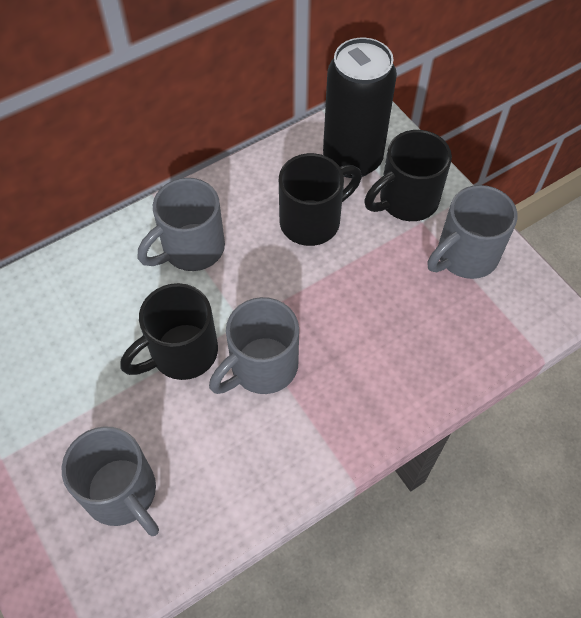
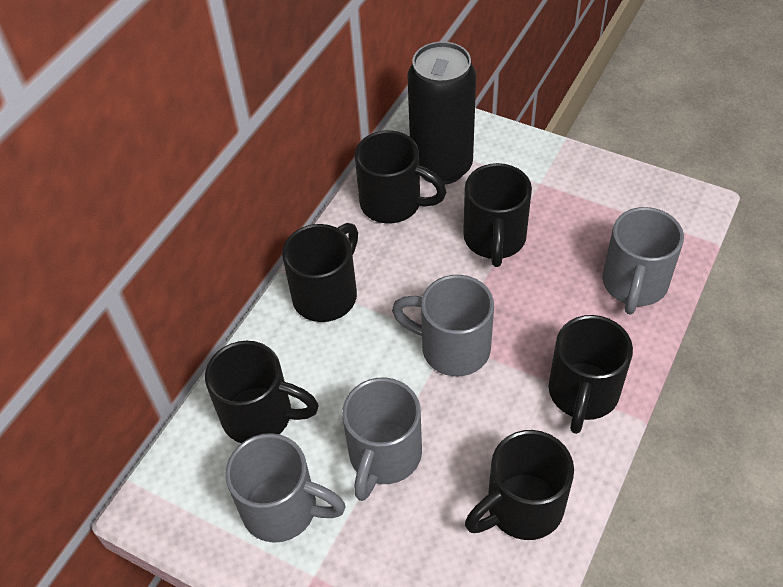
black mug: [120,283,218,380] [279,153,362,246] [364,130,452,221] = 3 -> [205,341,319,443] [282,223,358,322] [355,131,446,223] [463,163,532,267] [465,430,574,540] [549,315,633,434] = 6

